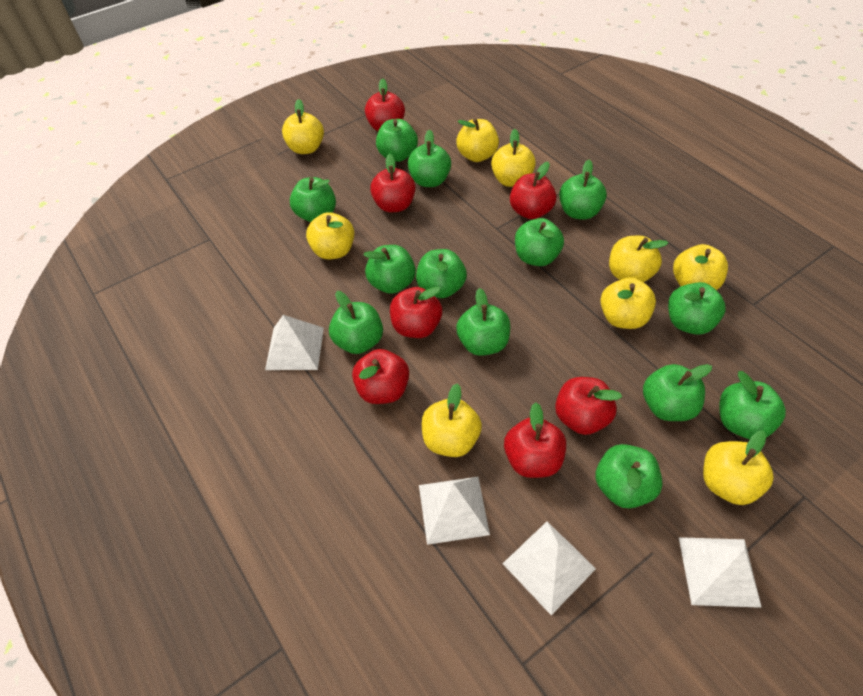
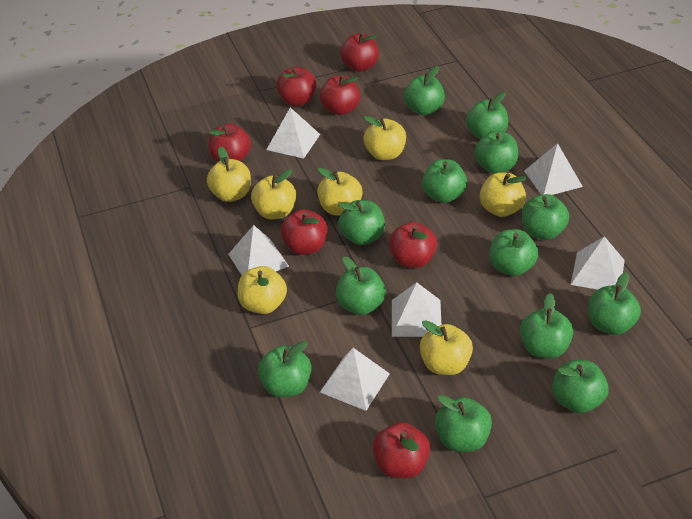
white pyramid: [265,315,324,370] [419,477,490,545] [503,521,596,615] [679,537,762,608] = 4 -> [228,225,289,275] [266,108,320,159] [320,348,390,411] [392,282,441,337] [524,143,583,195] [571,236,625,290] = 6
yellow apple: [282,99,324,154] [306,212,354,259] [422,384,482,457] [456,118,499,162] [491,129,536,187] [600,277,656,329] [609,236,668,282] [673,244,728,290] [703,431,774,505] = 9 -> [207,147,251,202] [238,266,287,314] [251,169,296,219] [317,167,363,216] [364,116,406,160] [420,320,473,375] [480,173,527,217] = 7

